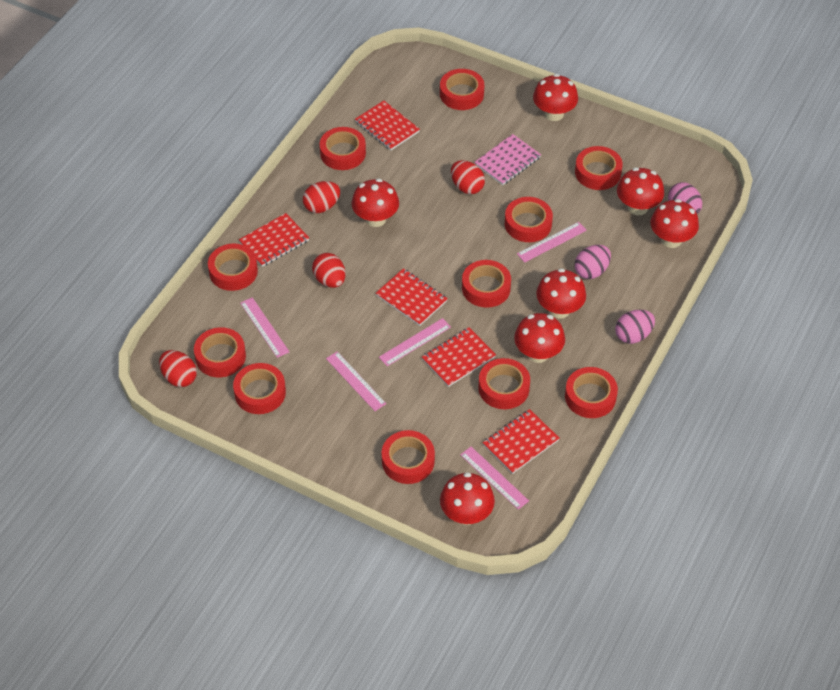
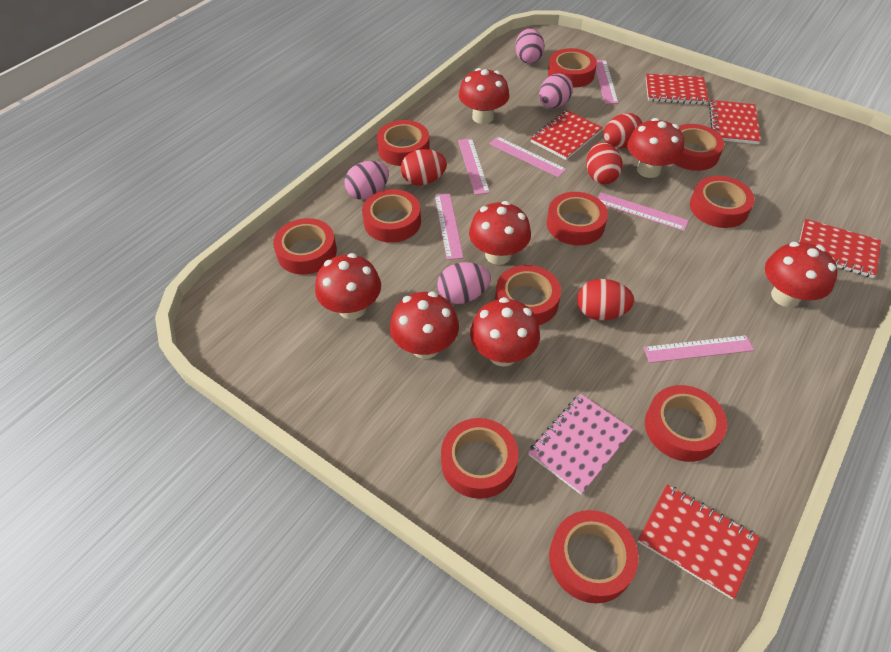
pink egg: [575,245,611,279] [615,310,655,344] [668,182,702,214] = 3 -> [344,161,389,200] [437,262,491,304] [515,28,545,64] [539,73,573,108] = 4
pink ruler: [240,297,289,358] [326,351,386,411] [379,318,451,366] [460,447,529,510] [517,222,587,263] = 5 -> [435,193,464,260] [458,138,490,195] [489,136,567,178] [596,60,618,104] [598,192,689,231] [643,335,754,363] = 6

